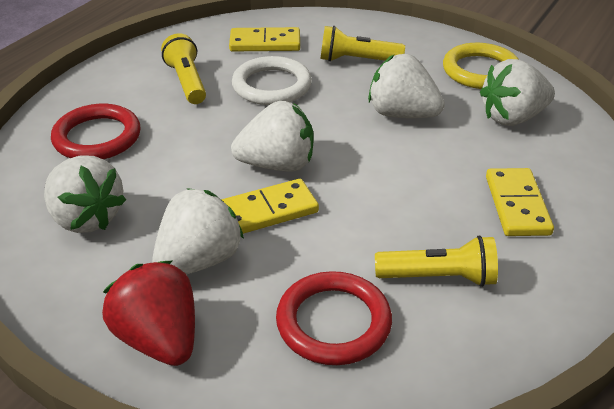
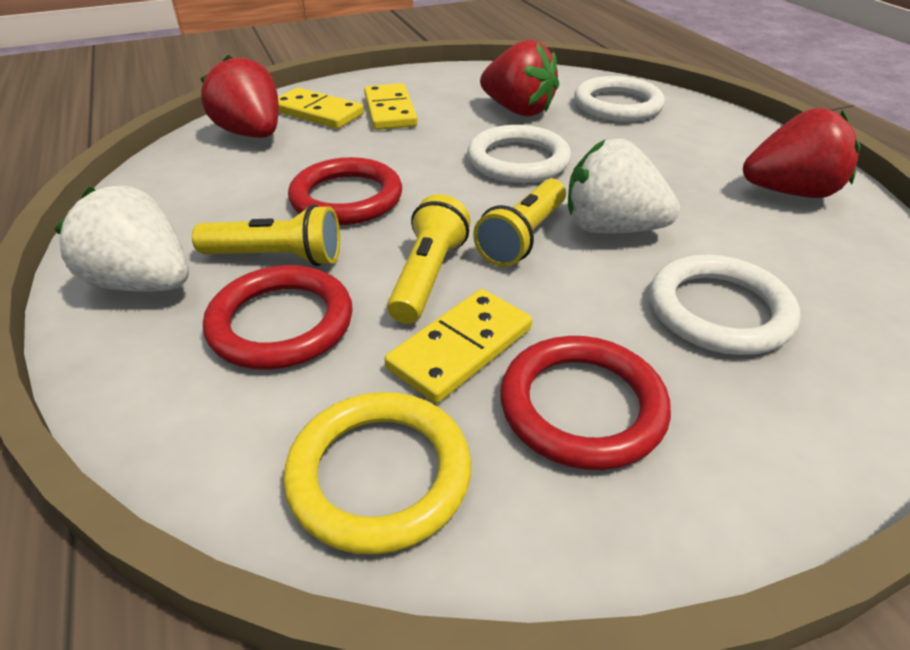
red ring: [51,104,140,159] [276,271,392,365] = 2 -> [203,265,353,370] [288,157,402,225] [500,336,671,470] = 3
red strawberry: [102,261,195,366] = 1 -> [200,55,279,138] [480,40,559,117] [743,108,860,198] = 3
white ring: [232,56,312,105] = 1 -> [467,125,571,183] [574,76,665,122] [650,255,801,355] = 3
white strawberry: [44,155,126,233] [152,188,244,275] [231,101,314,172] [368,54,445,118] [480,59,555,126] = 5 -> [54,186,189,292] [568,139,680,234] = 2

